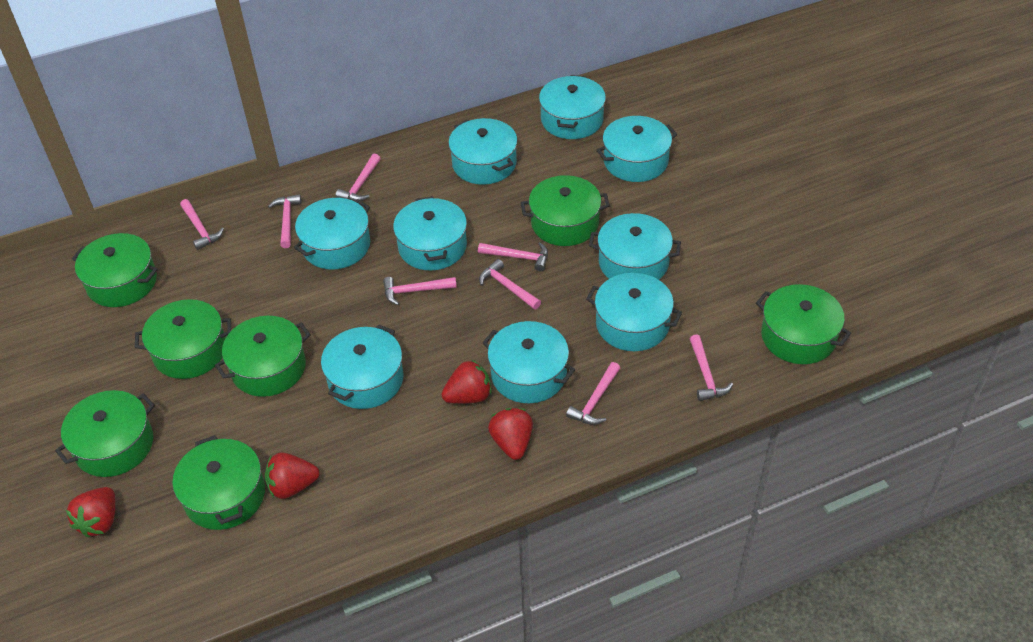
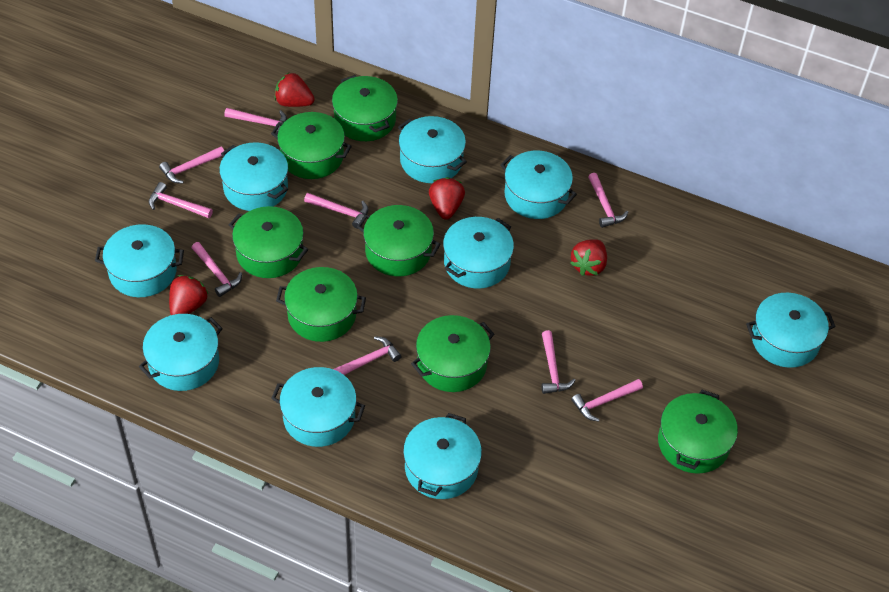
pink hammer: [180,199,224,250] [268,194,302,248] [336,154,381,201] [383,277,457,305] [478,242,548,271] [479,259,541,310] [566,362,620,425] [690,335,733,401] = 8 -> [149,182,213,218] [159,146,224,184] [192,242,242,297] [224,108,287,135] [304,193,368,229] [333,336,402,375] [542,330,576,394] [571,379,643,422] [588,173,628,228] = 9

